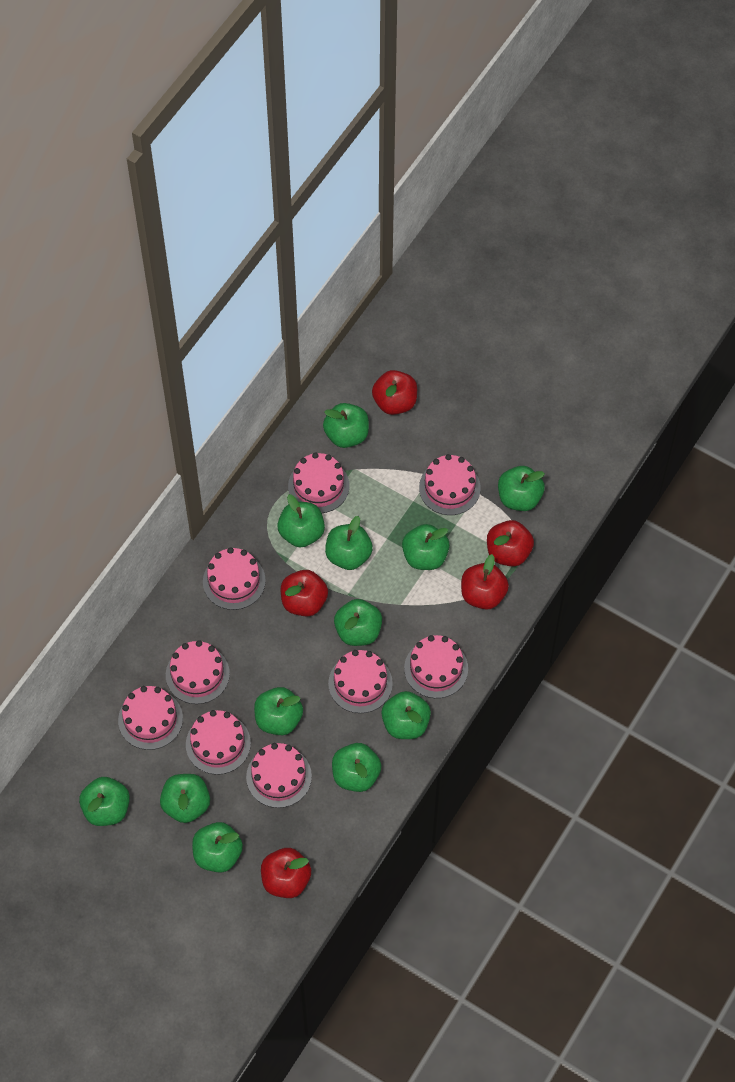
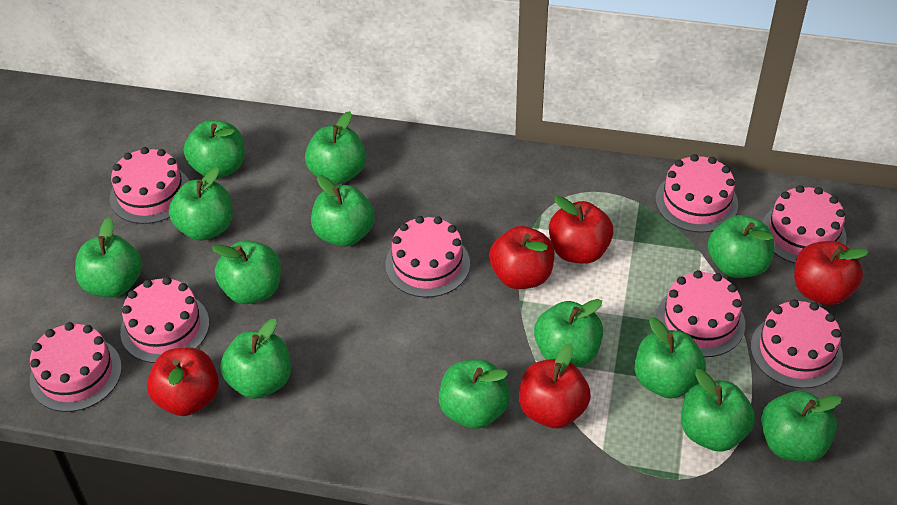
green apple: [79,777,130,826] [160,774,210,823] [192,822,243,873] [254,687,303,735] [277,494,325,547] [323,403,369,448] [325,516,373,570] [332,743,381,792] [334,599,382,646] [381,691,431,739] [402,524,450,570] [498,466,545,511] = 12 -> [75,217,142,297] [169,167,233,241] [184,120,245,179] [211,240,281,304] [220,319,291,399] [305,111,366,185] [311,175,375,247] [439,359,510,429] [534,299,603,367] [635,317,706,399] [681,369,755,452] [708,215,774,278] [761,391,842,462] = 13
pink cake: [118,686,183,750] [166,640,230,704] [186,710,251,775] [203,547,266,610] [246,743,312,808] [288,453,349,513] [328,650,393,713] [404,635,468,698] [419,454,481,515] = 9 -> [30,322,122,412] [110,147,189,224] [120,277,209,363] [385,216,470,298] [656,154,738,233] [656,270,745,357] [751,299,843,389] [762,185,847,264] = 8

